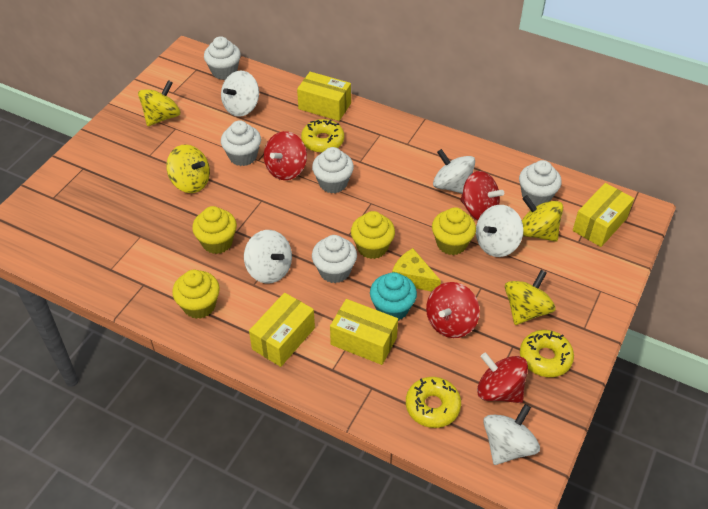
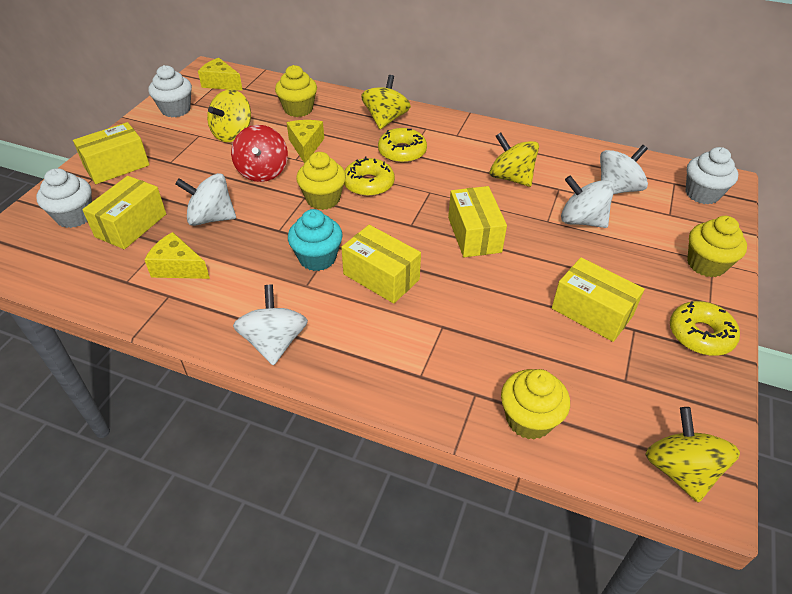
red spinning top: [264,131,307,180] [426,282,480,338] [460,171,504,220] [477,353,528,403] = 4 -> [231,125,288,182] = 1
white cupcake: [204,36,241,80] [221,120,261,166] [312,147,354,193] [312,235,357,283] [519,160,562,207] = 5 -> [36,168,92,228] [148,65,192,117] [685,147,738,204] = 3
white spinning top: [221,71,259,117] [244,230,292,284] [433,149,475,193] [476,205,523,257] [483,404,540,465] = 5 -> [175,173,236,226] [233,285,308,365] [561,175,614,228] [600,145,648,194] = 4
yellow box: [249,293,315,367] [297,72,351,121] [330,299,398,365] [573,183,634,247] = 4 -> [73,122,150,184] [82,176,166,249] [341,225,421,304] [448,186,507,257] [552,257,645,342] = 5
yellow cheese: [392,248,441,292] = 1 -> [144,232,210,279] [198,58,243,91] [287,120,324,163] = 3

